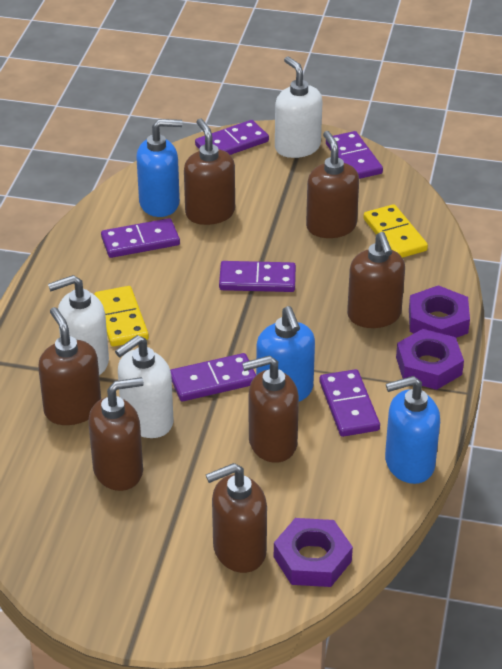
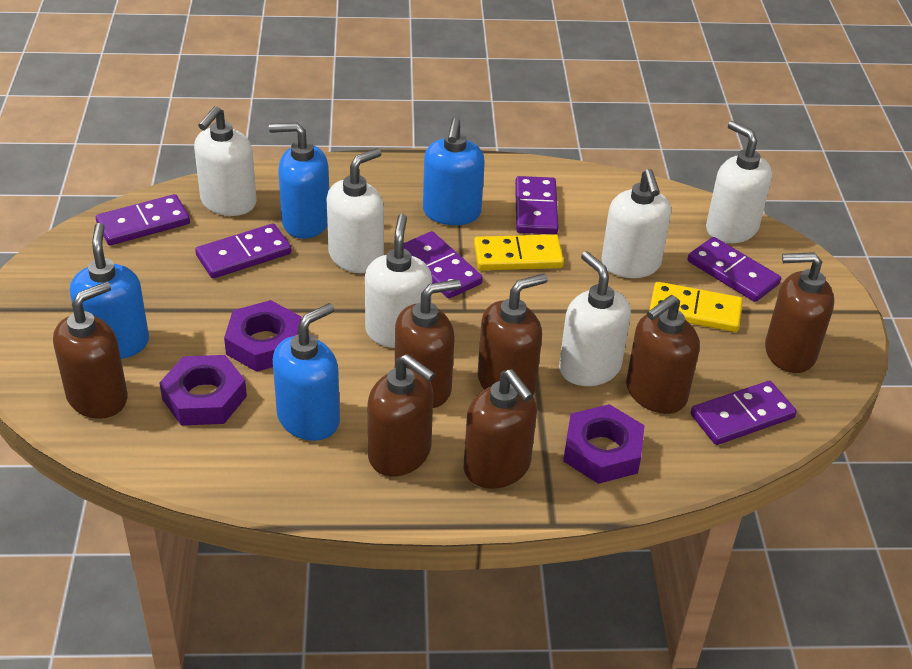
blue soap dispenser: [136,119,183,217] [256,306,315,402] [385,376,440,484] = 3 -> [70,223,149,359] [269,122,329,239] [273,303,340,441] [423,117,485,225] = 4
white soap dispenser: [48,275,109,375] [115,335,173,438] [275,56,323,158] = 3 -> [194,106,257,216] [327,148,384,273] [365,214,432,348] [559,251,631,386] [601,169,671,278] [706,121,772,243] = 6

